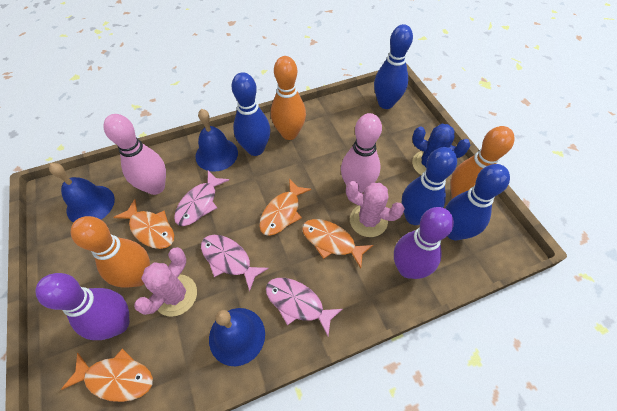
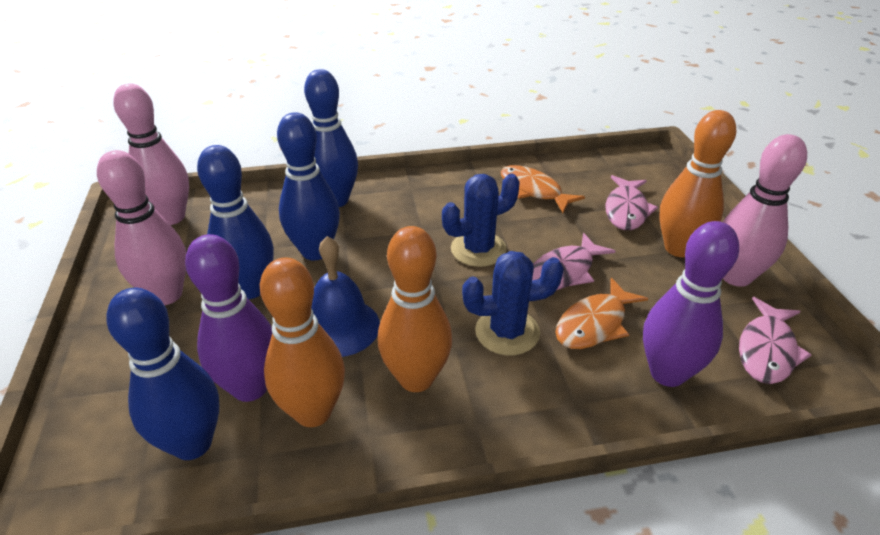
blue bell: [49,163,115,223] [195,109,238,172] [209,308,265,366] = 3 -> [311,236,380,357] = 1
blue cactus: [412,124,471,175] = 1 -> [442,174,520,267] [462,251,564,356] = 2
orange fish: [61,349,153,402] [113,199,174,249] [259,179,311,236] [302,219,373,268] = 4 -> [501,165,585,213] [555,278,648,349] = 2
pink bowling pin: [103,114,166,195] [341,113,382,193] = 2 -> [97,150,186,305] [113,84,189,225] [723,134,807,287] = 3
pink cactus: [134,247,197,317] [346,181,405,237] = 2 -> none = 0

